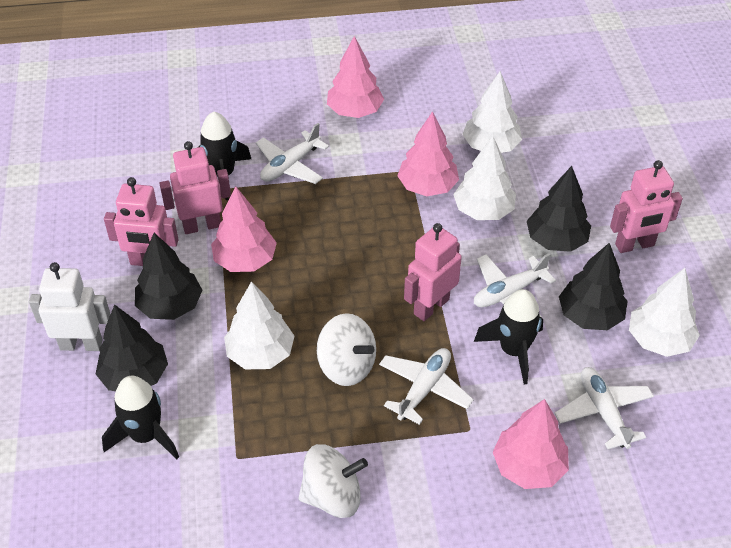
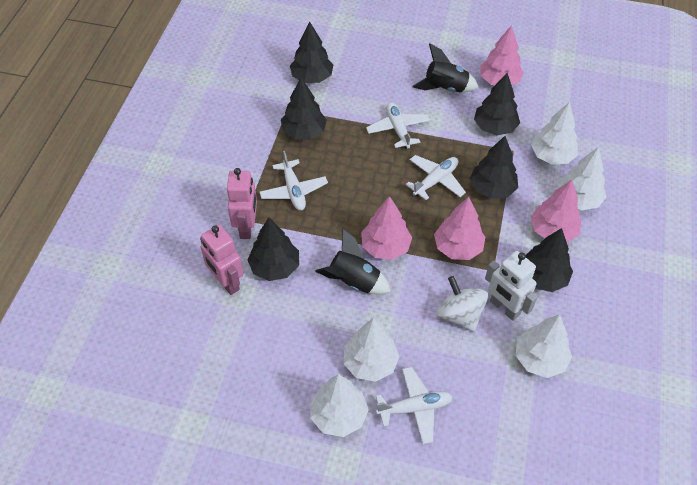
black rocket: [102,376,179,459] [197,111,251,200] [474,289,543,384] = 3 -> [315,229,391,294] [412,44,479,92] = 2
black tree: [96,304,168,391] [135,233,202,320] [527,166,591,252] [559,243,628,330] = 4 -> [247,217,299,281] [281,78,327,139] [290,22,333,83] [470,136,518,199] [474,73,520,135] [526,228,573,292] = 6
pink robot: [104,177,179,266] [159,141,231,234] [404,223,462,321] [610,160,683,253] = 4 -> [200,225,243,295] [227,168,257,239] = 2
white spinning top: [299,444,368,518] [317,313,376,386] = 2 -> [436,276,488,332] = 1
white tree: [224,281,294,369] [453,136,516,220] [462,71,522,153] [629,268,700,357] = 4 -> [310,374,369,437] [344,318,400,382] [516,314,572,378] [531,102,578,165] [557,147,606,210] = 5

